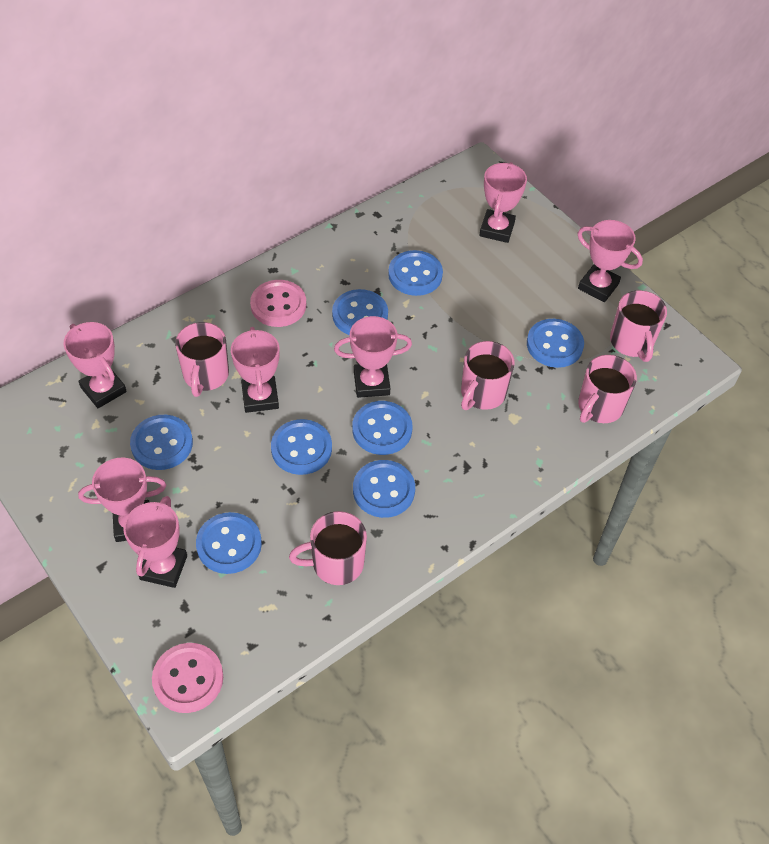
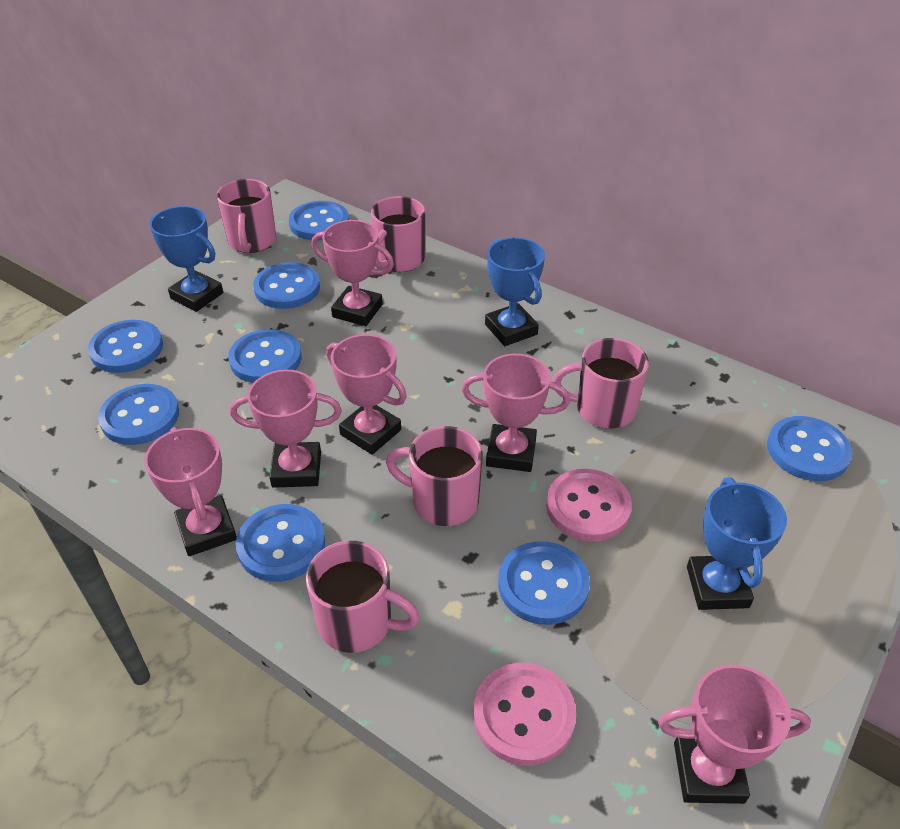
blue trophy: none = 0 -> [150,206,223,312] [485,237,545,346] [687,477,787,610] = 3
pink trophy: [64,322,127,408] [78,457,166,542] [123,496,187,588] [231,327,279,413] [334,316,412,398] [479,162,527,243] [577,220,643,302] = 7 -> [144,427,237,556] [230,370,342,488] [312,220,394,326] [326,334,407,455] [462,354,570,472] [658,665,811,804] = 6

